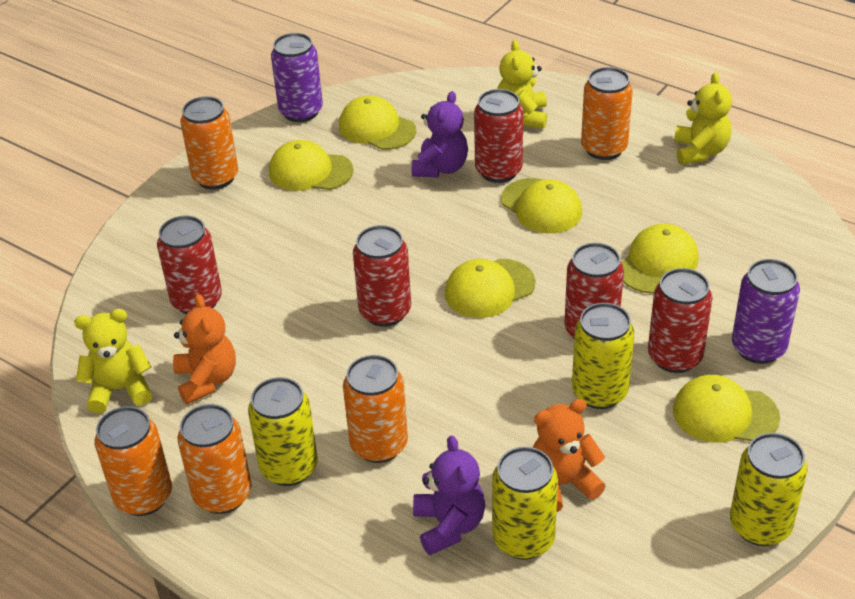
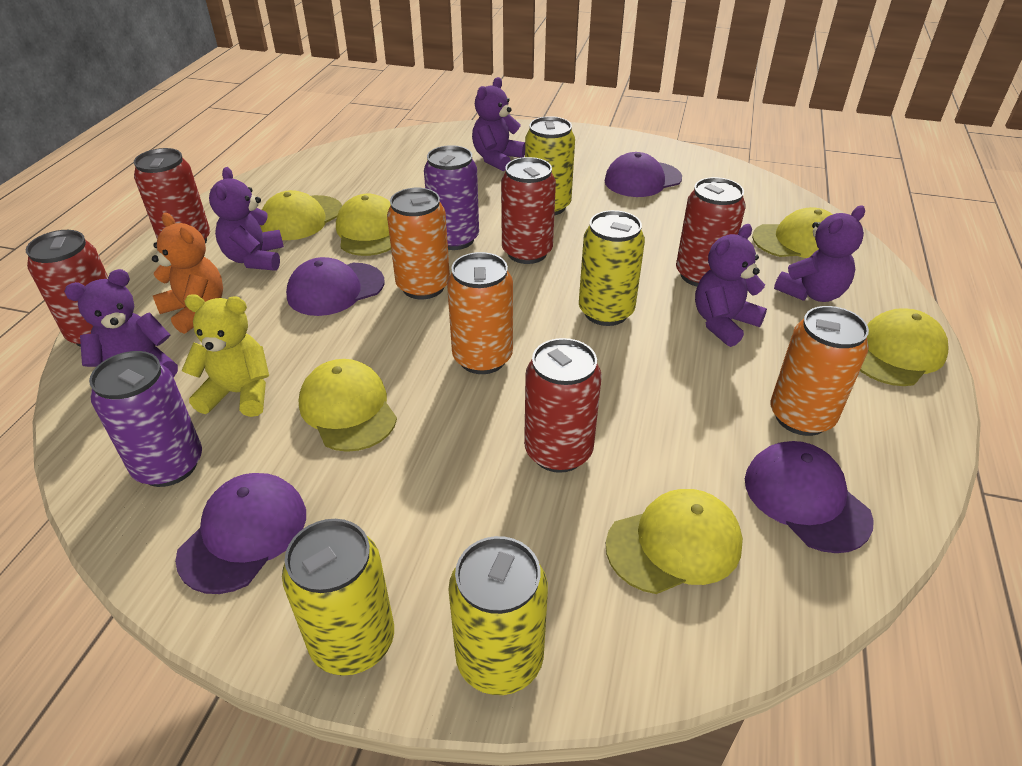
orange can: [95,406,172,516] [178,404,252,514] [181,96,238,189] [343,355,408,463] [581,67,633,160] = 5 -> [387,188,450,299] [447,252,513,374] [770,306,869,436] = 3
orange teddy bear: [173,294,236,404] [533,399,606,512] = 2 -> [152,213,223,334] = 1
purple cap: none = 0 -> [175,473,306,594] [286,257,384,316] [605,152,682,197] [745,441,874,553] = 4
purple teddy bear: [412,91,468,177] [413,435,485,555] = 2 -> [64,269,178,377] [209,167,284,271] [472,77,525,171] [695,224,767,347] [774,206,865,302] = 5
yellow teddy bear: [74,309,152,413] [497,40,547,129] [674,72,732,165] = 3 -> [182,294,269,417] = 1

